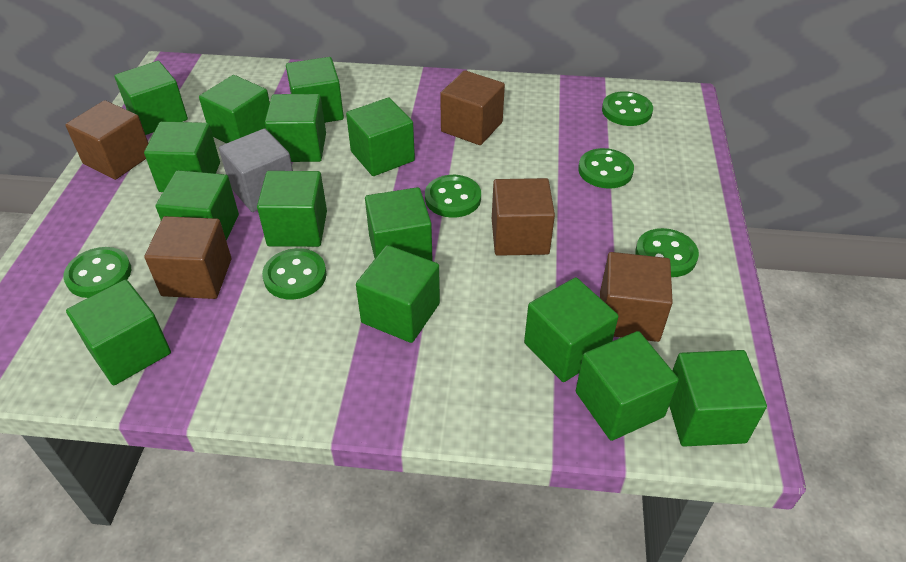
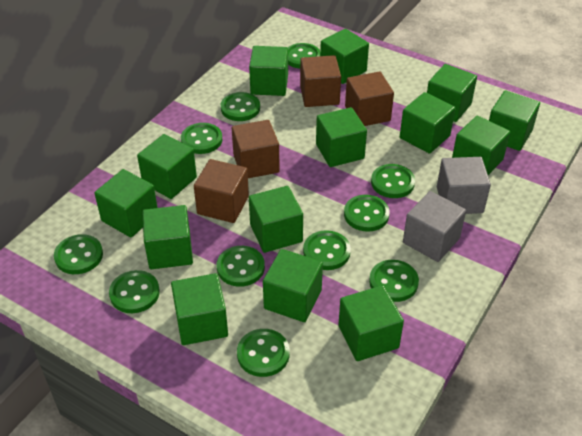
brown cube: [65,100,148,180] [144,216,231,299] [440,70,505,145] [492,178,555,256] [600,252,673,342] = 5 -> [194,159,249,223] [232,120,280,178] [300,55,341,107] [345,71,394,126] = 4
green button: [63,247,131,298] [262,248,327,300] [425,175,481,218] [578,148,634,189] [602,91,653,126] [635,228,699,277] = 6 -> [54,234,103,274] [109,270,160,313] [181,123,222,154] [217,246,265,287] [221,92,260,121] [237,329,290,377] [288,43,320,69] [303,230,351,270] [344,195,390,232] [369,260,419,302] [371,164,415,198] = 11
grey cube: [219,128,293,212] = 1 -> [403,191,466,262] [437,157,491,214] = 2

